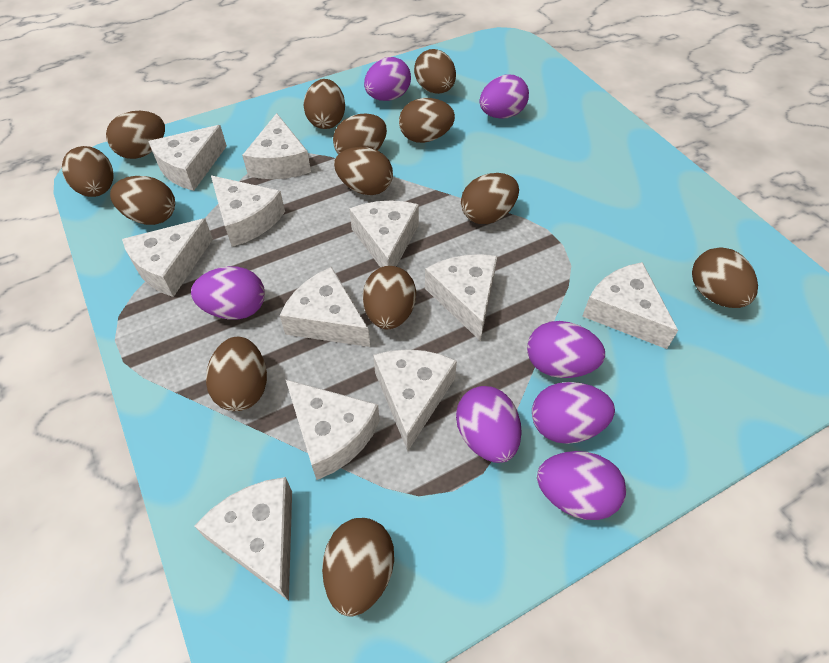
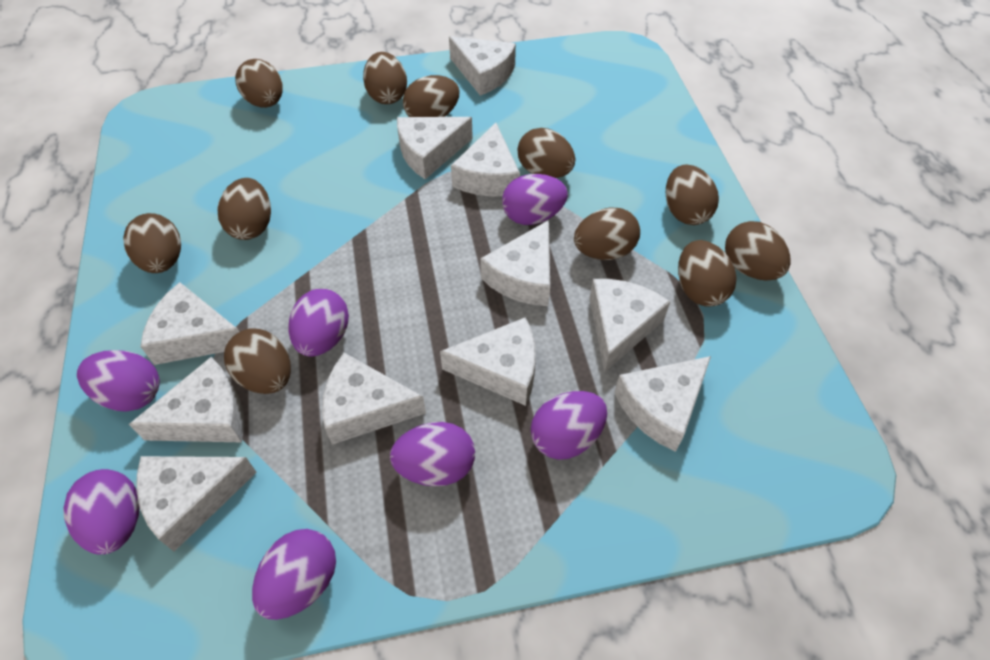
brown egg: [62,146,114,197] [106,111,165,159] [110,176,175,225] [206,336,267,411] [303,79,345,129] [322,518,394,617] [333,113,387,154] [334,147,393,195] [363,266,416,329] [399,98,455,143] [414,49,456,94] [461,173,519,224] [692,247,758,308] = 13 -> [123,213,181,273] [217,178,271,240] [224,328,291,394] [235,59,283,108] [363,52,407,104] [403,75,460,117] [518,128,575,178] [574,207,640,260] [666,164,719,225] [678,240,737,307] [725,221,791,281] = 11

